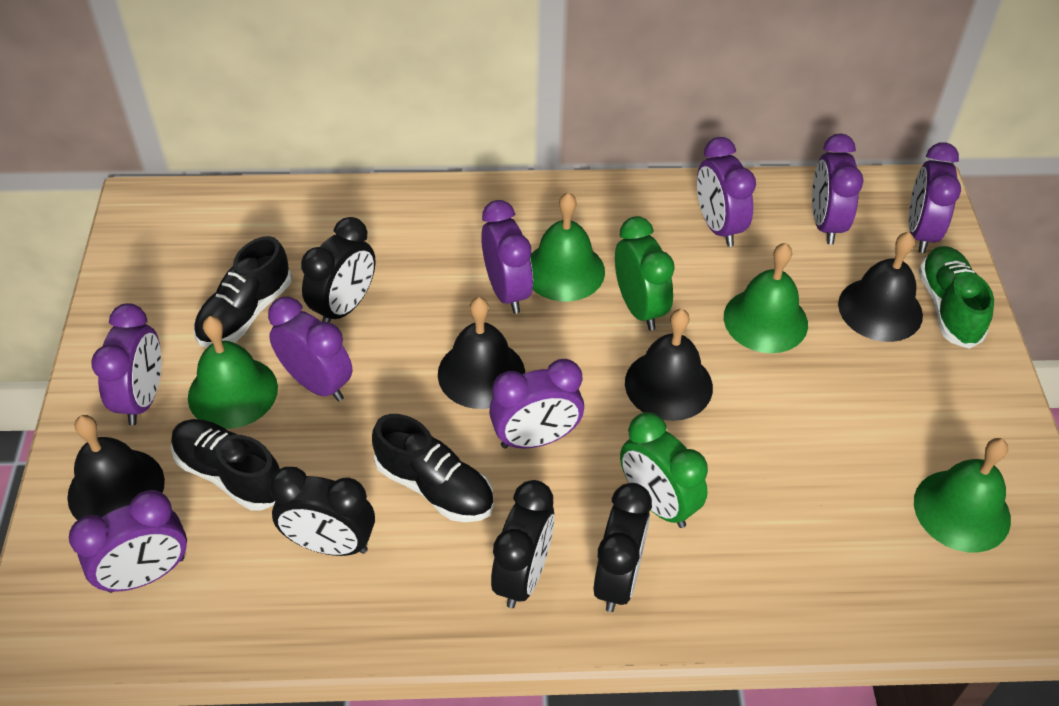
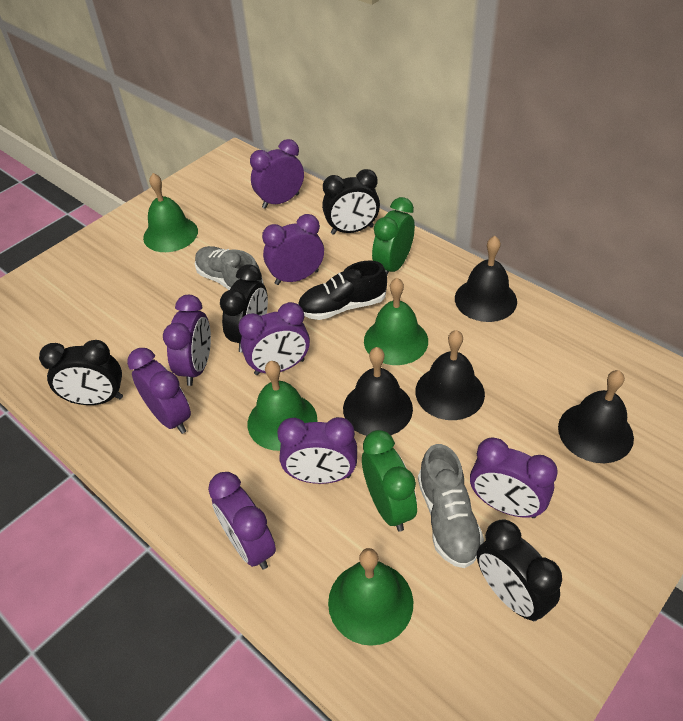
black shoe: [171,419,280,511] [194,236,292,347] [372,414,494,522] = 3 -> [298,261,387,320] = 1
green shoe: [919,246,994,349] = 1 -> none = 0
grey shoe: none = 0 -> [195,246,264,290] [418,444,484,568] = 2

